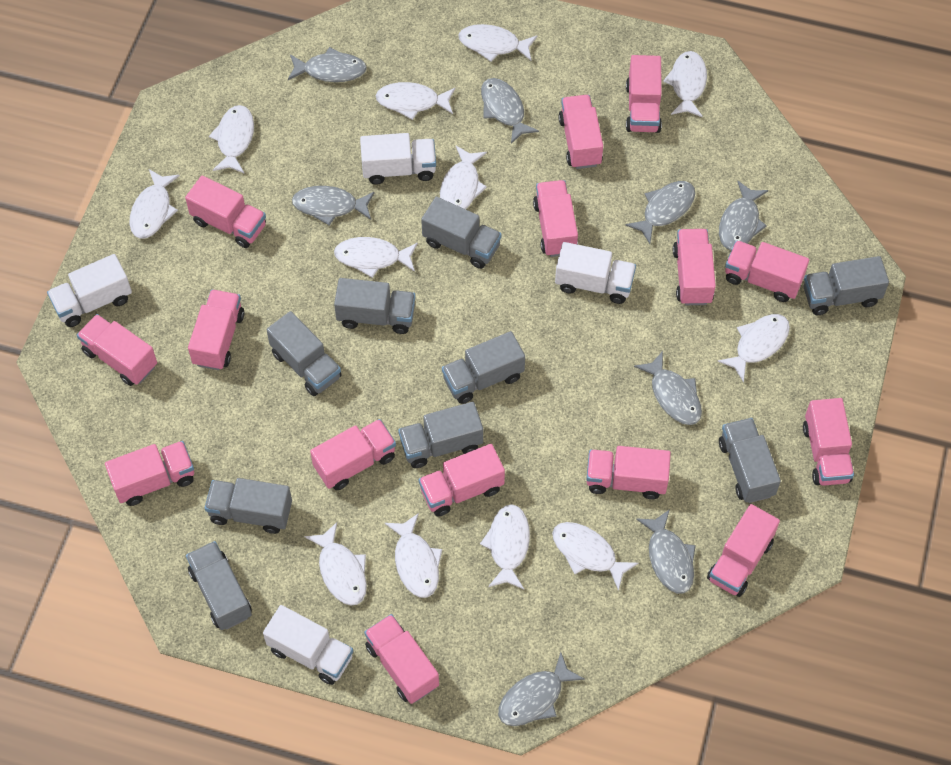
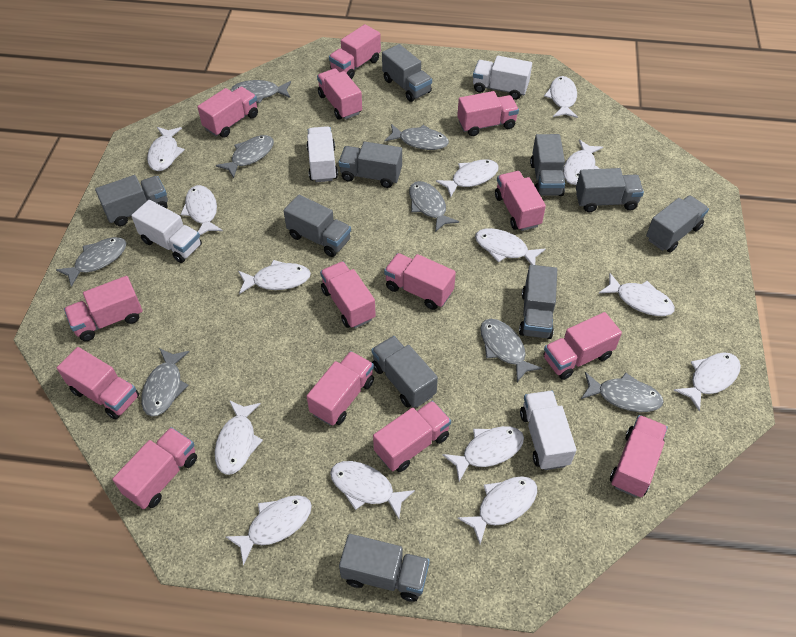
grey truck: [186,541,252,630] [205,478,292,534] [266,311,342,396] [334,278,415,334] [398,402,483,468] [421,197,502,269] [442,331,525,404] [719,418,781,503] [804,256,889,315] = 9 -> [95,175,168,226] [283,195,351,257] [339,141,402,188] [339,534,430,602] [372,336,438,408] [382,44,432,102] [519,265,557,339] [530,134,565,196] [576,168,644,212] [646,195,709,252] = 10
pink truck: [77,314,157,386] [105,441,194,506] [185,176,266,248] [188,289,244,370] [310,419,396,490] [364,614,439,704] [418,444,505,517] [533,180,578,257] [558,95,603,169] [586,446,671,499] [626,55,662,133] [673,229,716,305] [707,504,780,597] [725,240,809,302] [803,398,854,486] = 15 -> [57,347,139,420] [64,276,143,341] [112,427,197,509] [197,87,258,138] [307,351,374,426] [317,68,362,120] [320,261,376,328] [329,24,381,79] [373,401,451,472] [384,253,456,310] [457,91,519,136] [495,171,546,231] [544,312,622,380] [610,415,668,497] = 14
white fish: [130,169,180,239] [209,105,254,174] [304,522,367,606] [334,237,418,278] [376,82,455,120] [385,513,442,598] [440,146,487,209] [458,24,537,62] [480,504,530,589] [552,522,639,591] [663,51,707,117] [717,314,790,382] = 12 -> [147,127,185,171] [181,185,223,235] [215,400,263,475] [226,495,312,566] [238,260,311,294] [330,461,415,519] [436,159,499,197] [442,426,524,482] [457,476,537,544] [475,228,545,265] [544,76,578,118] [563,139,603,185] [599,273,675,316] [674,353,741,411] = 14

